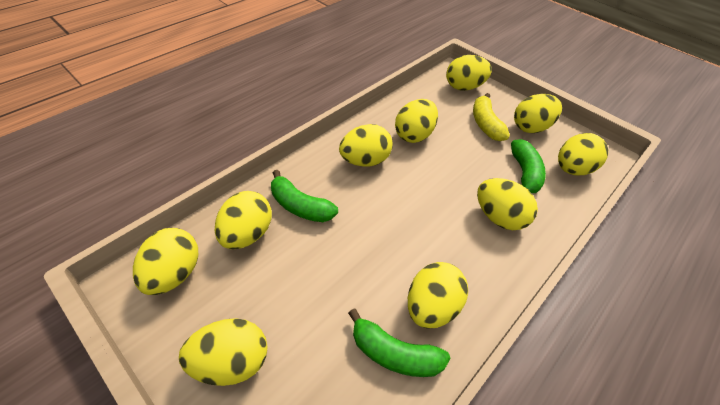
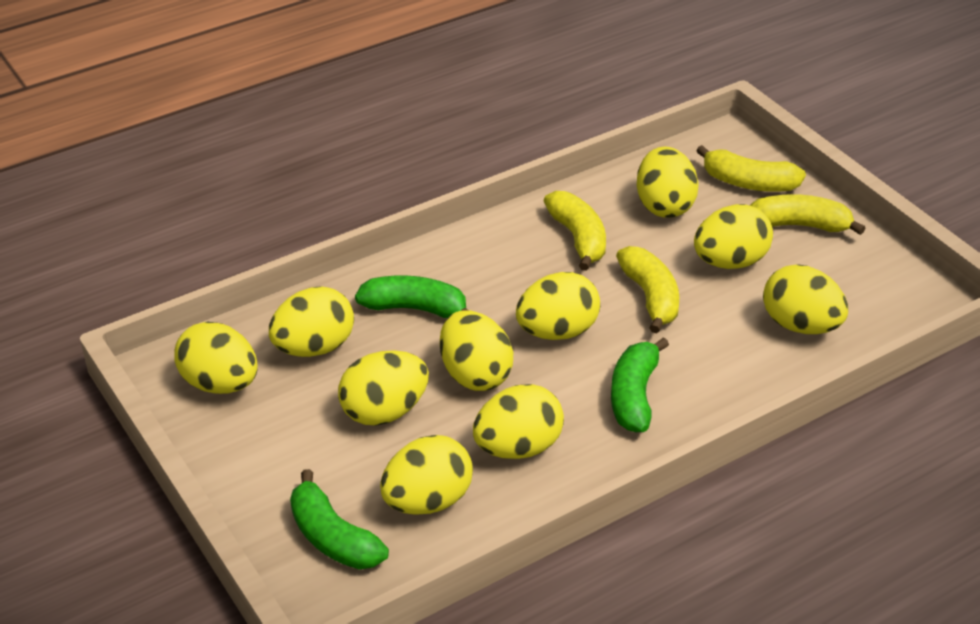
yellow banana: [473,93,510,141] = 1 -> [544,191,606,271] [616,246,679,333] [696,145,806,192] [750,194,865,235] = 4

